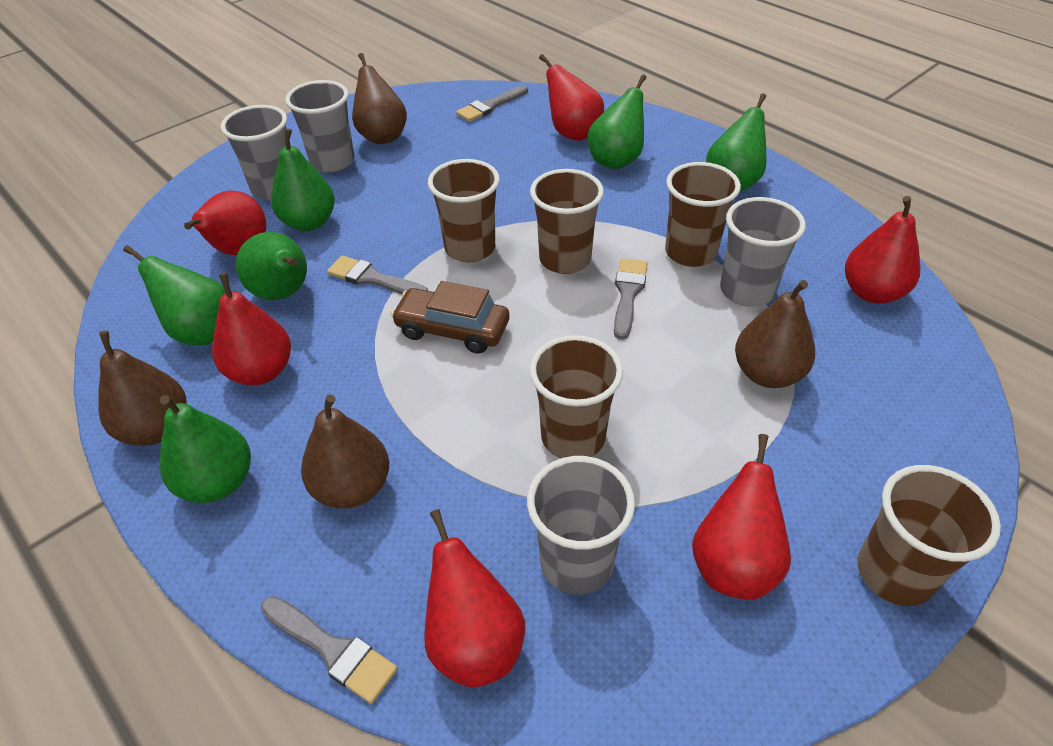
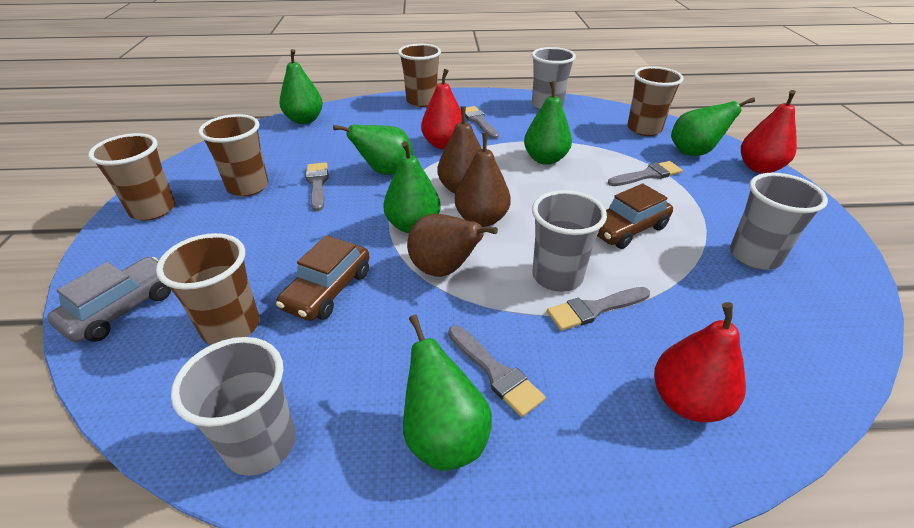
brown car: [391,281,509,354] = 1 -> [276,235,370,321] [597,183,673,249] = 2
brown pear: [98,331,186,446] [301,394,389,509] [352,53,407,144] [735,280,815,388] = 4 -> [407,214,498,277] [437,106,482,194] [455,133,511,227] = 3
grey brush: [261,596,398,704] [327,256,428,294] [456,85,528,122] [614,258,648,340] = 4 -> [306,162,329,211] [448,325,545,417] [460,106,499,139] [547,287,650,331] [608,161,683,186] = 5
grey car: none = 0 -> [47,257,171,342] = 1
red pear: [184,191,266,255] [212,273,291,385] [425,509,525,688] [539,54,604,141] [692,434,791,600] [845,196,920,304] = 6 -> [421,69,462,149] [654,302,746,422] [741,90,797,173] = 3

